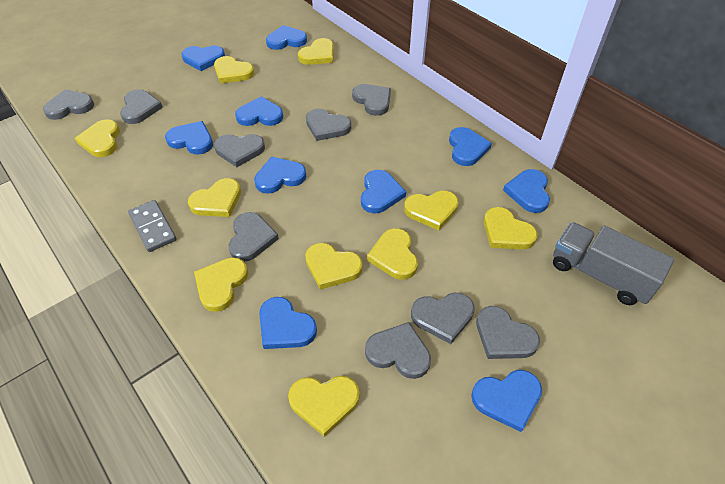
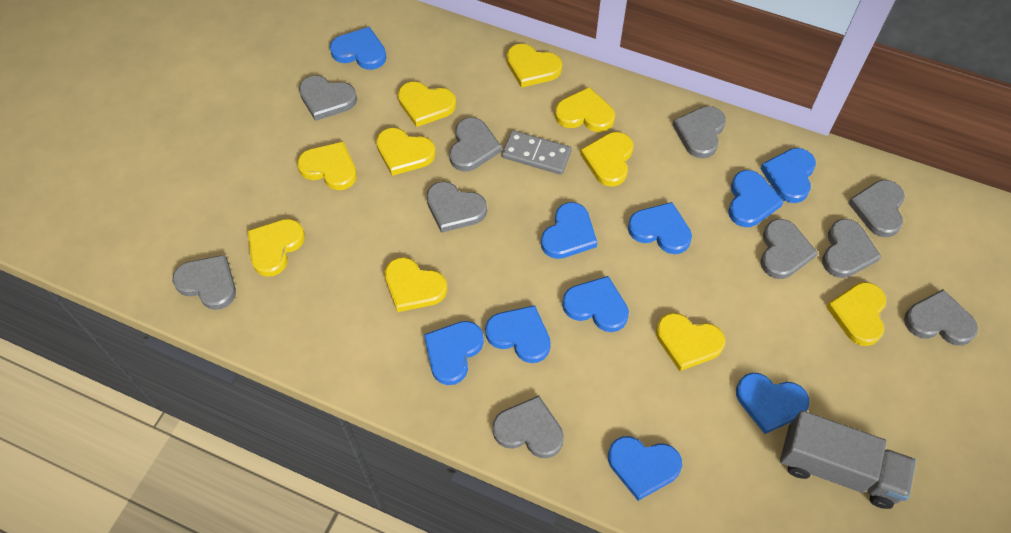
grey heart: [43,89,94,120] [120,89,163,124] [214,134,265,167] [229,212,279,262] [306,109,351,141] [352,84,391,116] [365,322,431,379] [411,293,475,344] [476,306,540,359] = 9 -> [172,255,236,310] [299,75,357,121] [426,181,487,233] [449,117,502,171] [492,396,564,458] [673,106,726,159] [760,219,818,279] [822,219,882,278] [848,180,905,237] [904,289,978,346] = 10

